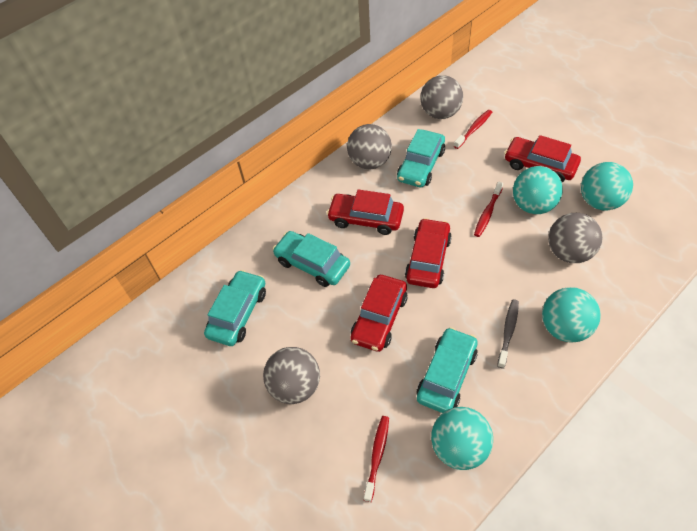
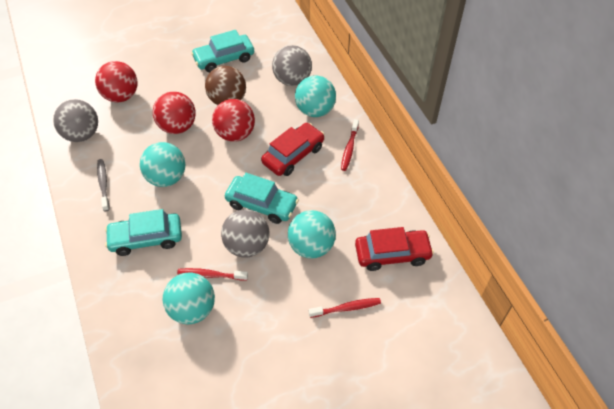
brown ball: none = 0 -> [205,66,246,105] = 1
grey ball: [263,347,320,404] [347,124,392,169] [420,75,463,119] [548,213,602,263] = 4 -> [53,99,98,142] [221,209,269,258] [272,45,312,86] = 3
red ball: none = 0 -> [95,61,137,102] [153,92,196,134] [212,99,255,142] = 3
red car: [327,190,404,235] [350,275,408,352] [405,218,452,288] [504,135,581,182] = 4 -> [261,123,324,176] [355,227,434,271] = 2
turquoise car: [204,270,266,346] [273,231,350,287] [397,129,445,187] [417,327,478,413] = 4 -> [105,209,182,256] [191,30,254,72] [225,173,299,224] = 3

